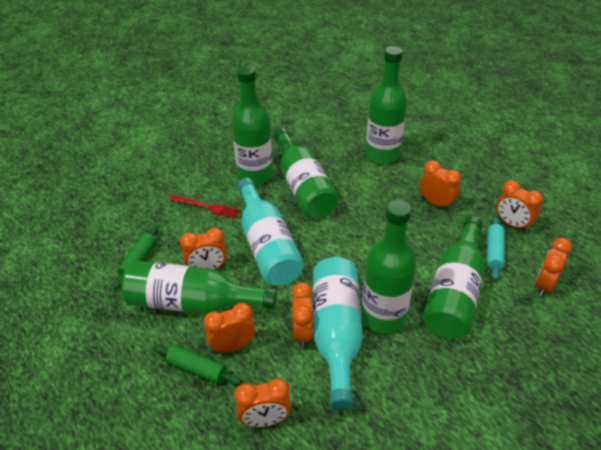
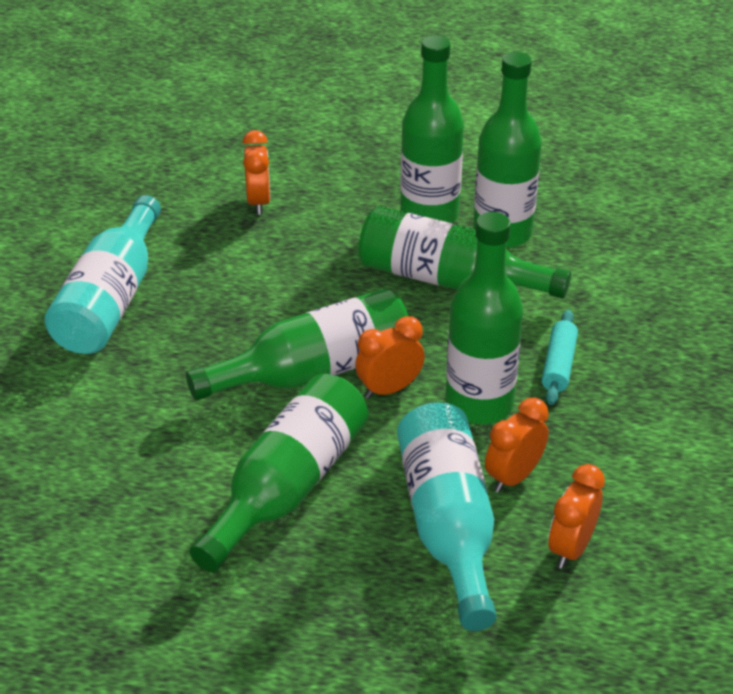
green rolling pin: [113,225,159,289] [152,344,242,385] = 2 -> none = 0
orange clock: [180,228,227,270] [203,303,255,353] [234,378,291,427] [292,282,313,348] [420,161,461,210] [496,180,543,232] [535,238,572,297] = 7 -> [242,130,271,215] [355,316,425,399] [485,398,549,493] [548,464,605,569] = 4
red fork: [169,195,239,218] = 1 -> none = 0

